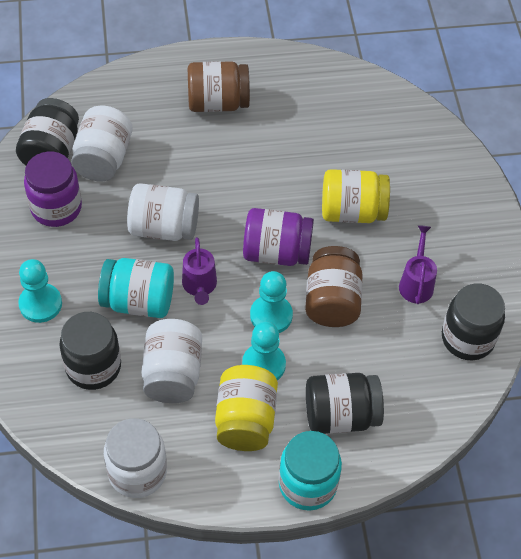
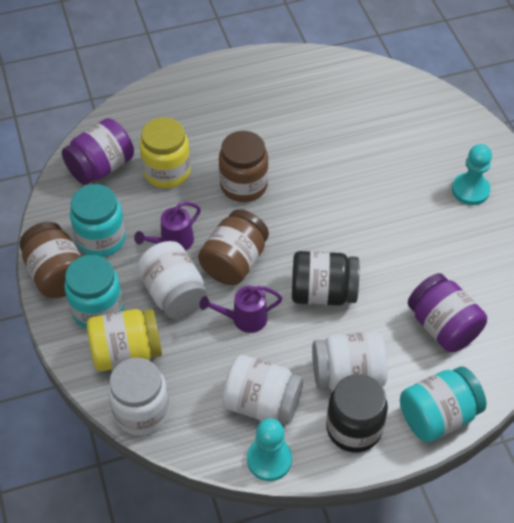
black jar: [16,98,79,166] [59,312,121,390] [306,373,384,434] [442,283,505,360] = 4 -> [292,251,359,306] [326,374,388,453] = 2
brown jar: [188,61,250,112] [305,246,363,327] = 2 -> [19,222,82,298] [198,209,269,285] [219,131,268,202] = 3
turquoise jar: [98,258,174,318] [279,431,342,511] = 2 -> [64,255,124,329] [70,184,126,257] [400,367,486,442] = 3
turquoise pawn: [18,259,62,323] [242,321,286,380] [250,271,293,333] = 3 -> [247,418,292,481] [452,144,492,205] = 2

